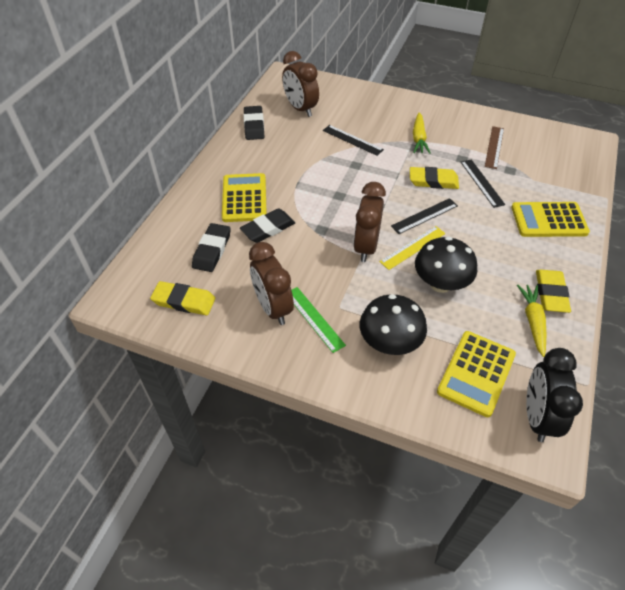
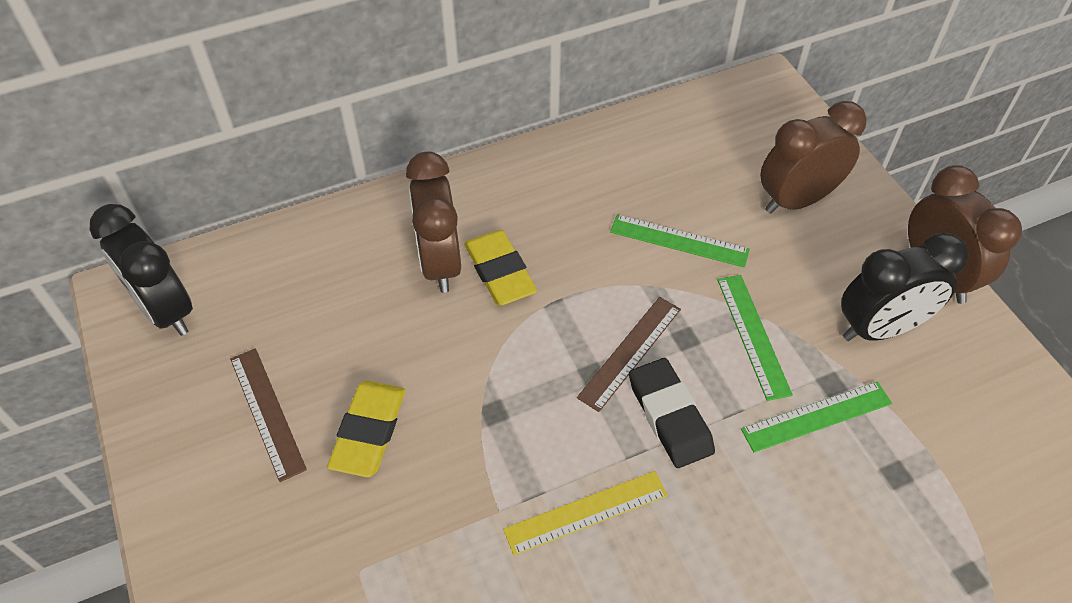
black clock: [526,348,583,442] = 1 -> [90,204,193,336] [841,233,969,341] = 2
black eraser: [192,223,231,272] [240,209,295,243] [243,106,264,140] = 3 -> [629,358,715,468] = 1
black mushroom: [360,294,427,355] [415,237,477,293] = 2 -> none = 0
black ruler: [323,125,384,156] [391,198,458,234] [461,159,505,208] = 3 -> none = 0
brown ruler: [485,126,504,169] = 1 -> [230,348,307,482] [577,297,681,412] = 2
green ruler: [291,287,346,353] = 1 -> [610,214,750,268] [717,275,793,401] [741,381,892,452] = 3
yellow calculator: [222,173,267,222] [437,331,516,417] [511,202,590,237] = 3 -> none = 0
yellow carrot: [413,113,430,154] [517,285,546,357] = 2 -> none = 0
yellow eraser: [150,281,215,315] [410,167,459,189] [536,270,571,313] = 3 -> [327,381,405,477] [464,230,537,305] = 2

